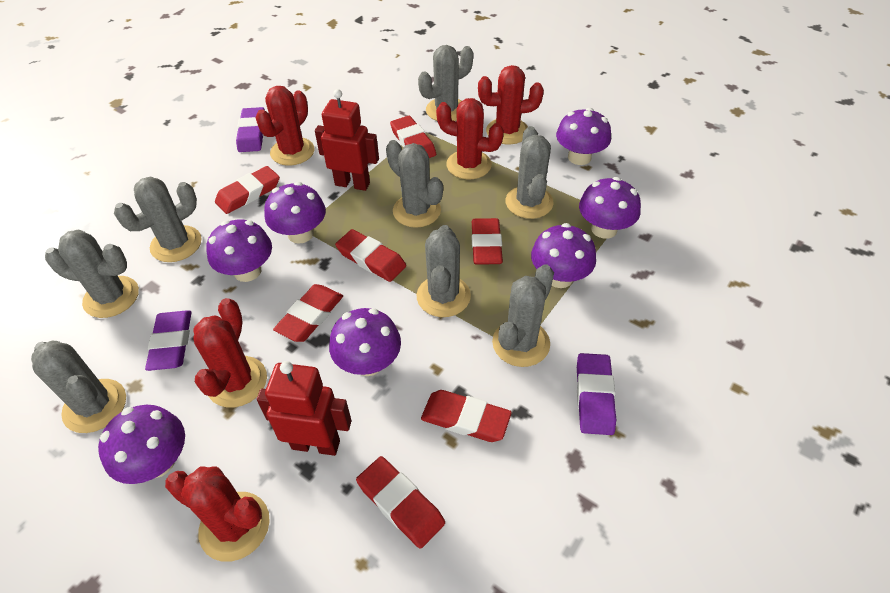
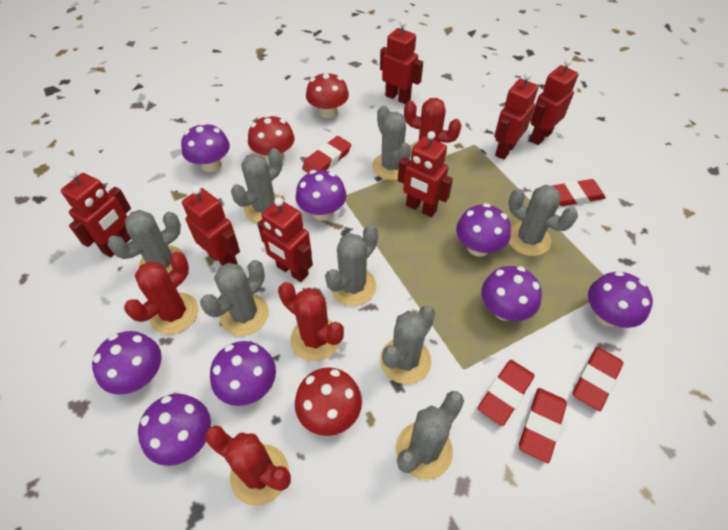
purple eraser: [145,310,192,371] [236,107,265,152] [577,353,616,435] = 3 -> none = 0
purple mushroom: [98,405,185,484] [206,219,272,282] [264,182,326,244] [329,308,401,376] [531,223,596,288] [556,108,611,165] [579,177,641,239] = 7 -> [92,331,162,395] [138,394,211,466] [181,123,230,172] [210,341,276,406] [296,170,346,221] [456,203,511,257] [481,266,542,321] [588,271,653,328] = 8
red cactus: [165,467,270,562] [193,298,267,408] [255,86,314,166] [436,98,504,180] [478,65,544,144] = 5 -> [124,252,198,334] [205,425,291,506] [278,282,344,361] [404,98,462,158] = 4
red eraser: [215,166,280,214] [273,284,343,342] [335,229,406,282] [356,456,445,549] [390,116,436,158] [421,390,512,442] [471,218,503,265] = 7 -> [302,136,351,173] [478,360,535,426] [519,388,567,463] [553,179,606,206] [573,347,623,411] = 5
red mushroom: none = 0 -> [248,115,295,162] [295,367,362,436] [306,72,349,118] = 3
red robot: [257,361,352,456] [315,89,379,191] = 2 -> [61,169,131,257] [182,185,240,266] [257,197,313,282] [380,20,423,104] [398,131,453,217] [494,72,539,160] [530,58,578,145] = 7

